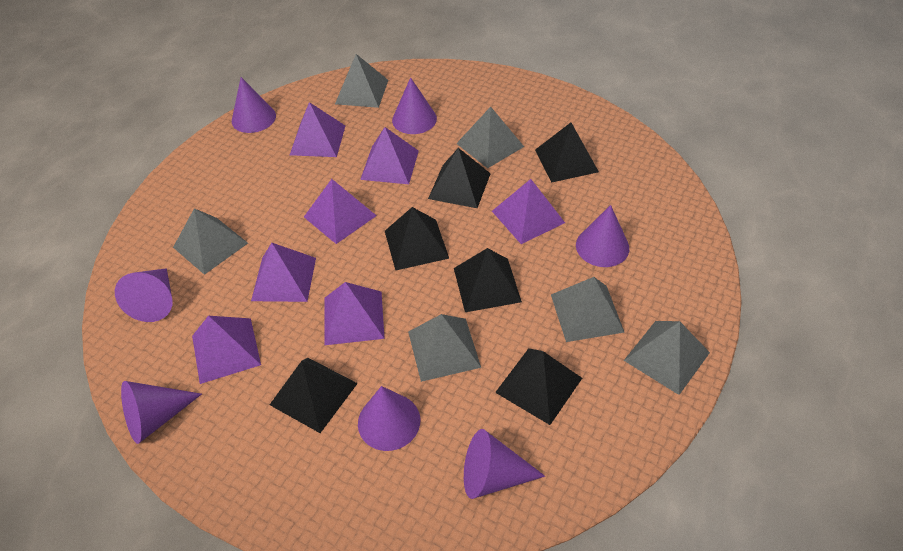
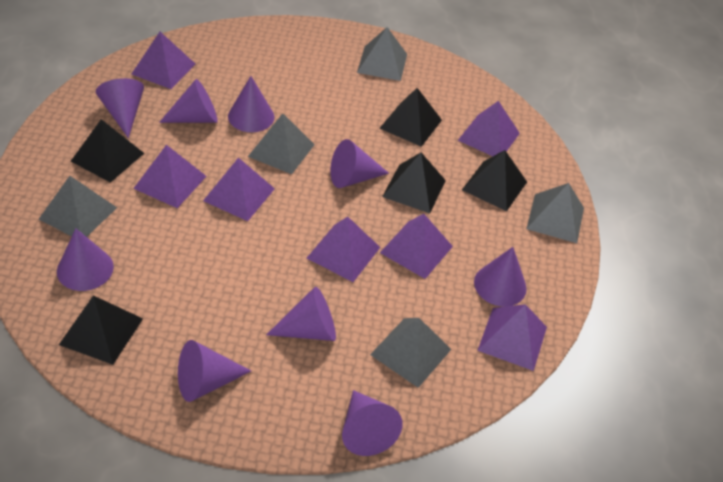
black pyramid: [270,358,358,433] [385,207,449,270] [428,148,491,208] [454,248,522,312] [495,348,582,425] [535,123,599,182] = 6 -> [59,295,143,365] [71,119,144,183] [380,88,442,147] [382,153,446,213] [462,150,527,211] = 5
grey pyramid: [173,208,248,275] [335,54,388,108] [408,314,481,382] [456,107,524,168] [551,277,625,342] [624,321,710,395] = 6 -> [39,176,117,237] [248,113,315,174] [357,27,407,81] [370,318,451,388] [526,183,584,243] = 5
purple cone: [115,268,172,322] [121,381,202,444] [232,77,276,133] [358,386,420,451] [392,77,437,134] [464,429,545,499] [576,205,629,267] = 7 -> [57,228,114,291] [96,78,144,138] [159,79,218,123] [178,340,251,402] [228,76,274,132] [266,287,336,341] [330,139,389,188] [342,390,402,456] [474,247,527,307] = 9

